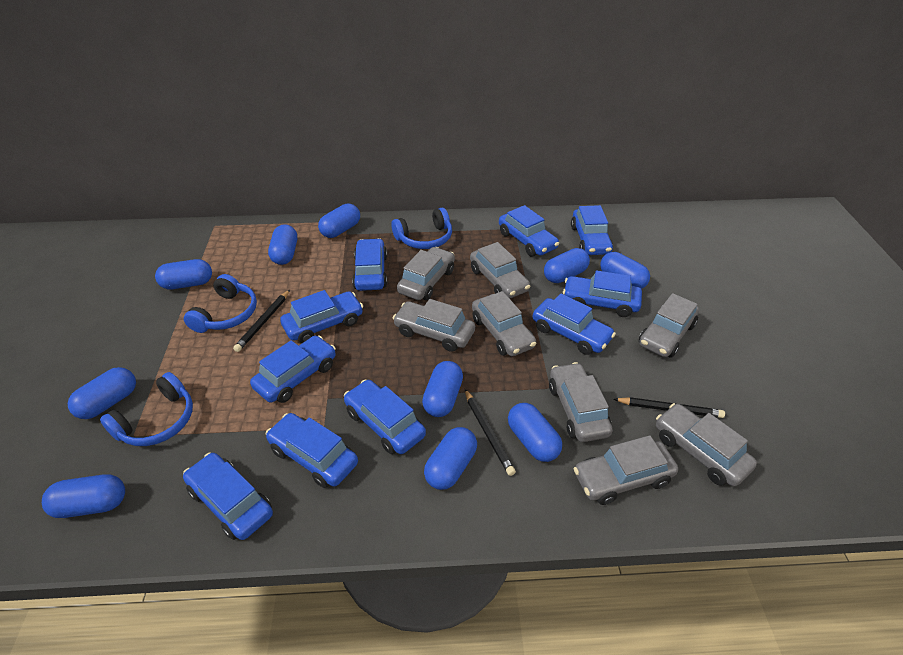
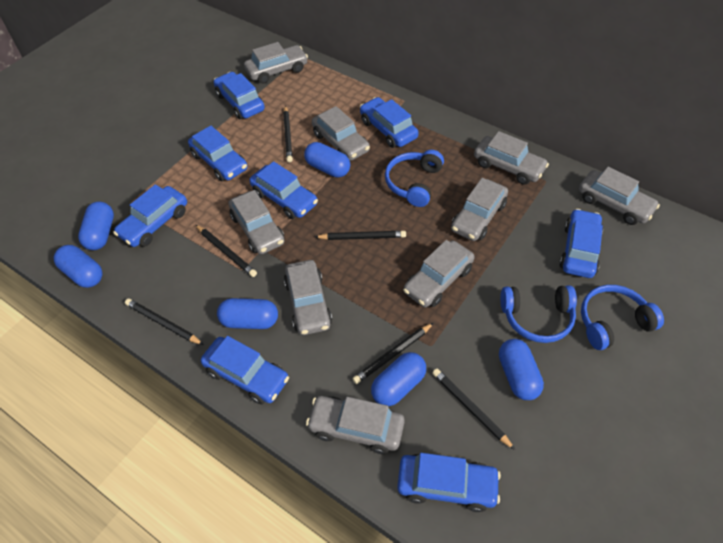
black pencil: [233,290,290,352] [465,389,516,476] [614,397,725,418] = 3 -> [125,298,204,345] [196,225,257,277] [283,105,293,162] [315,231,406,240] [352,323,434,384] [432,369,515,450] = 6
blue capsule: [42,474,125,518] [68,367,136,419] [155,259,212,289] [268,224,297,265] [318,204,360,238] [422,361,463,417] [424,427,477,490] [508,403,562,462] [544,248,590,283] [600,252,650,289] = 10 -> [54,245,103,288] [78,202,114,250] [217,298,278,329] [304,142,350,178] [371,352,426,406] [499,339,544,400] = 6
blue car: [183,452,273,540] [250,335,336,403] [266,413,358,488] [280,290,363,343] [344,379,426,454] [352,238,387,291] [499,205,559,257] [532,293,616,355] [563,270,642,317] [571,205,613,255] = 10 -> [113,184,187,247] [188,126,247,181] [201,336,289,404] [214,72,265,119] [249,161,318,219] [360,97,419,148] [397,453,501,512] [559,209,603,278] = 8
grey car: [393,299,475,352] [397,247,455,300] [470,242,530,299] [472,291,536,356] [549,362,613,442] [574,435,678,505] [639,293,699,358] [656,403,757,487] = 8 -> [228,190,284,254] [244,42,308,84] [284,260,332,335] [306,396,405,454] [312,106,370,161] [403,240,475,307] [451,178,508,241] [474,131,549,185] [579,167,660,225] = 9

